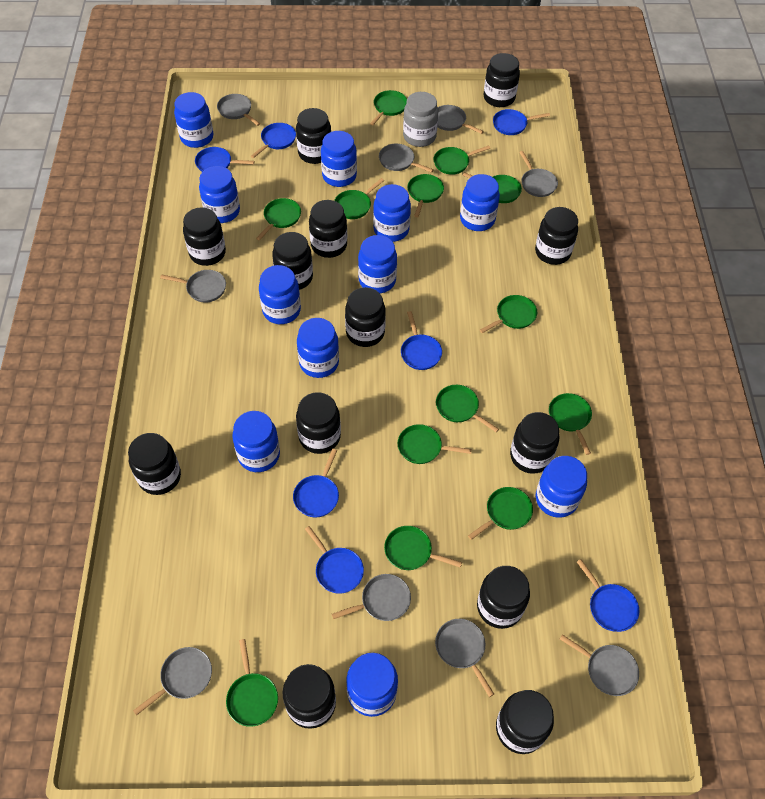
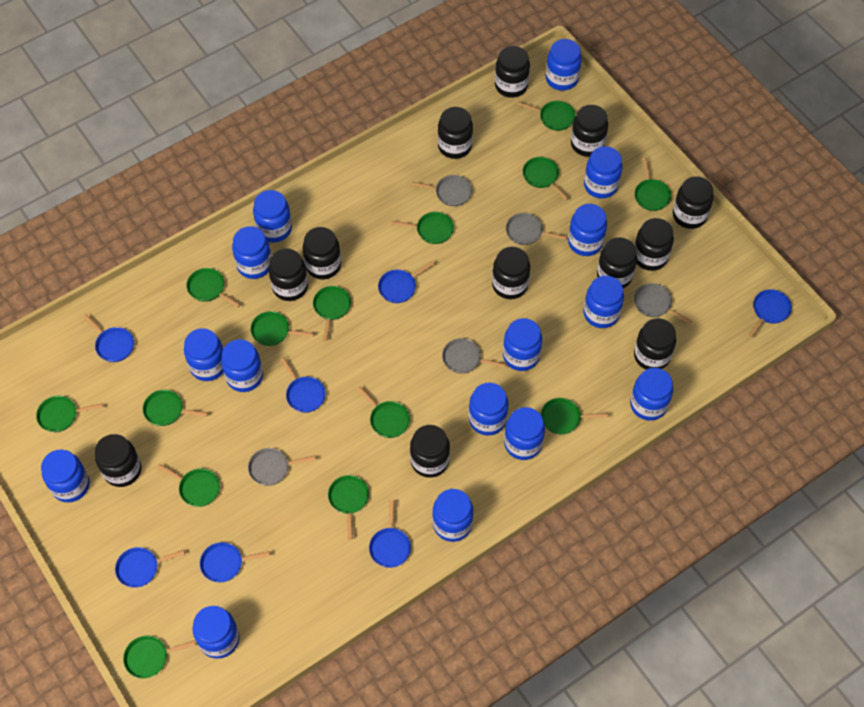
black jar: [128,433,181,495] [183,207,226,266] [272,232,313,290] [282,664,336,729] [296,108,331,164] [296,392,341,454] [309,200,347,258] [345,287,386,347] [477,566,530,629] [484,53,520,107] [496,690,554,754] [510,412,559,474] [535,207,578,265] = 13 -> [95,434,141,487] [268,249,308,301] [303,227,341,279] [410,425,450,478] [438,107,473,159] [492,247,530,299] [495,46,530,98] [571,105,608,157] [597,237,637,288] [634,218,674,271] [634,318,676,369] [673,176,714,229] = 12
blue jar: [174,92,214,148] [199,166,240,223] [232,411,280,472] [259,265,301,324] [297,318,339,378] [321,131,357,187] [346,653,398,717] [358,235,397,294] [373,184,411,242] [460,174,500,231] [536,456,587,518] = 11 -> [41,450,90,502] [184,328,223,381] [192,606,240,659] [221,339,263,392] [232,226,272,279] [253,190,292,242] [433,489,473,542] [469,383,509,436] [503,318,542,371] [504,407,545,460] [546,39,582,91] [568,204,607,256] [583,276,624,328] [584,146,622,199] [630,368,673,421] = 15
green pan: [226,639,278,727] [256,198,301,241] [334,178,384,219] [370,90,407,125] [384,526,462,570] [398,424,472,464] [408,174,444,218] [434,145,490,175] [436,385,499,432] [462,172,522,203] [468,487,533,540] [480,295,537,333] [549,393,592,455] = 13 -> [36,396,103,432] [123,636,196,678] [143,390,208,426] [157,464,220,507] [186,268,241,308] [251,311,314,346] [313,286,351,341] [328,475,369,540] [357,386,410,438] [392,212,454,244] [518,101,575,131] [523,157,569,200] [541,398,608,435] [635,158,671,211] = 14
grey jar: [403,92,438,147] = 1 -> none = 0
grey pan: [133,647,212,716] [160,270,226,303] [217,94,260,126] [332,574,411,621] [379,144,434,173] [435,619,494,697] [438,105,484,134] [519,151,558,197] [560,634,639,696] = 9 -> [248,448,316,486] [411,175,472,206] [442,338,506,373] [506,213,567,245] [634,283,692,324] = 5

